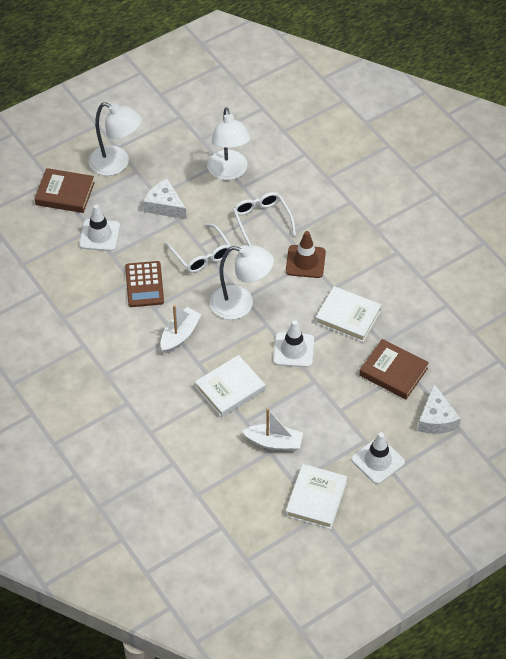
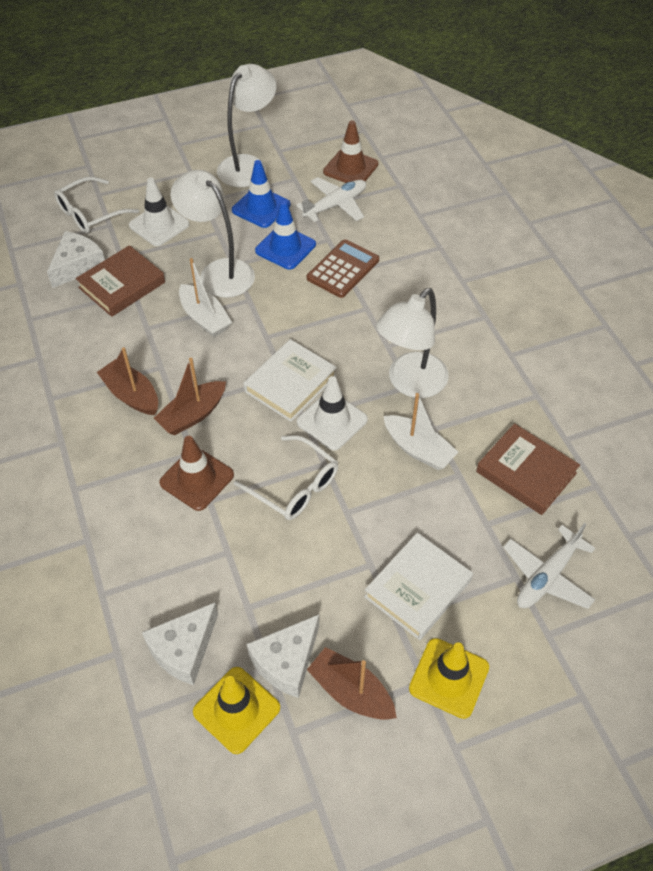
blue traffic cone: none = 0 -> [232,160,290,228] [255,200,316,270] = 2
brown boat: none = 0 -> [97,347,158,415] [154,358,226,436] [307,647,397,720] = 3
brown traffic cone: [286,231,326,278] = 1 -> [159,436,234,511] [323,121,378,183] = 2
white book: [195,355,265,418] [286,464,347,529] [315,286,382,342] = 3 -> [243,339,337,422] [364,533,473,640] = 2
white cheese: [143,179,187,219] [418,384,461,434] = 2 -> [47,231,105,288] [142,602,218,685] [247,614,319,698] = 3
white plane: none = 0 -> [296,177,366,222] [503,523,596,609] = 2
white traffic cone: [79,204,120,251] [273,320,314,367] [351,432,405,484] = 3 -> [129,178,190,246] [297,376,368,451] = 2
yellow traffic cone: none = 0 -> [193,667,280,754] [409,638,489,719] = 2

